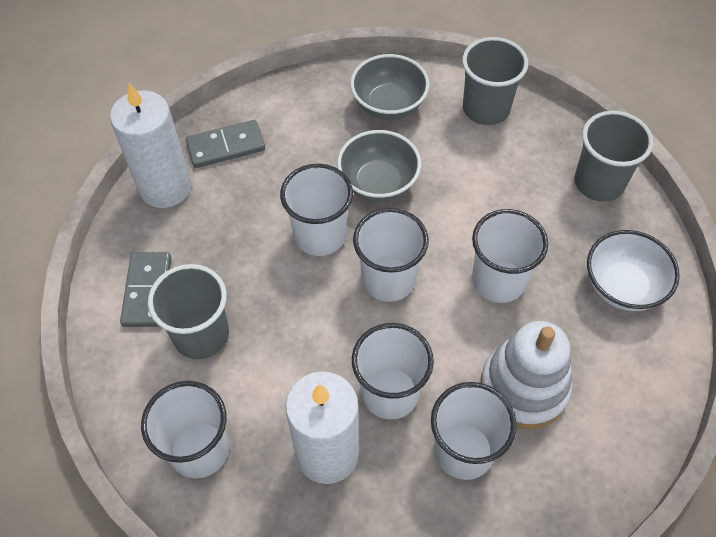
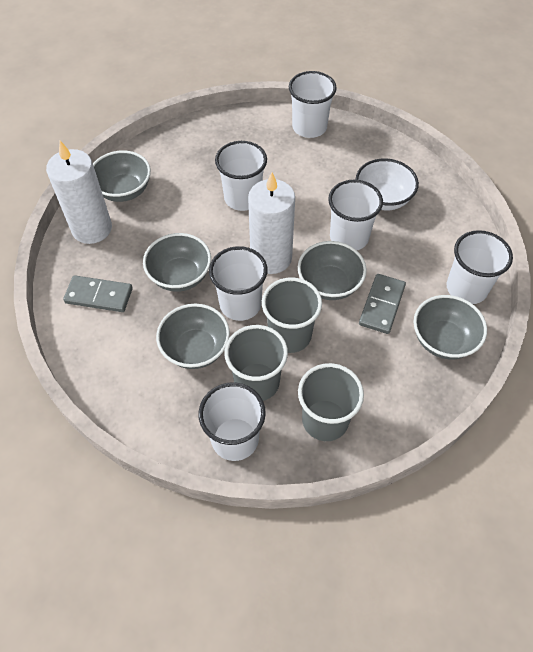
grey bowl: [337,130,421,202] [350,54,429,120] = 2 -> [93,151,151,202] [143,233,211,292] [156,304,230,369] [298,241,367,300] [414,295,487,359] = 5
white stacking toy: [480,321,572,429] = 1 -> none = 0

